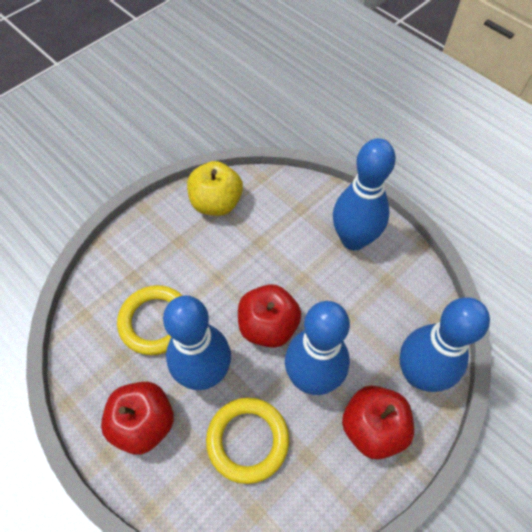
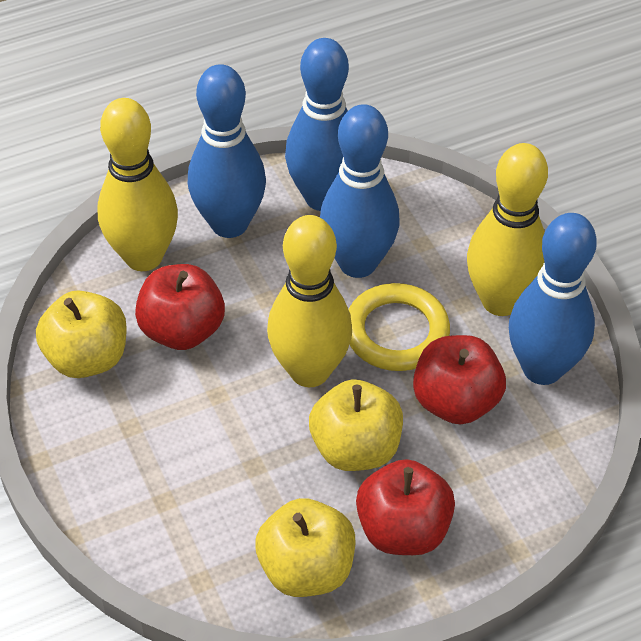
yellow apple: [187,161,243,216] = 1 -> [36,290,127,378] [255,498,355,597] [309,379,403,471] = 3
yellow bowling pin: none = 0 -> [97,98,178,271] [267,215,352,387] [467,143,548,316] = 3
yellow ring: [117,285,183,355] [206,398,289,484] = 2 -> [348,283,450,371] = 1

